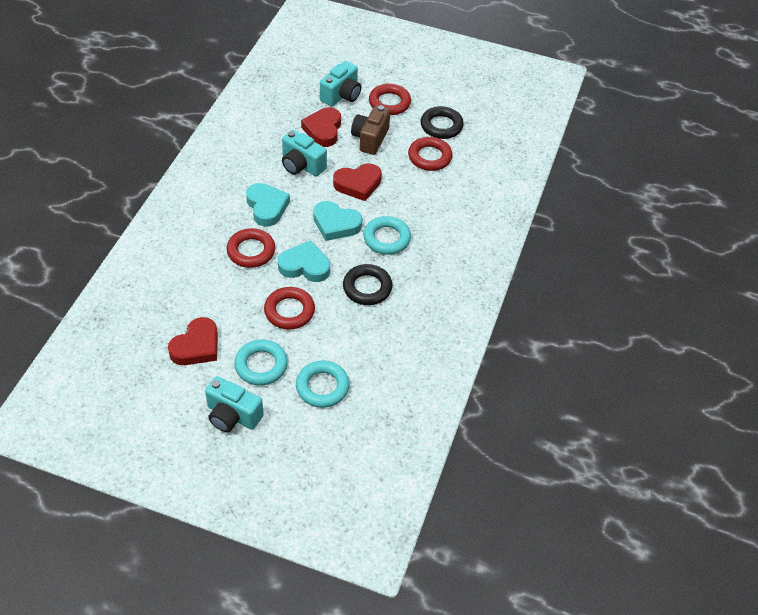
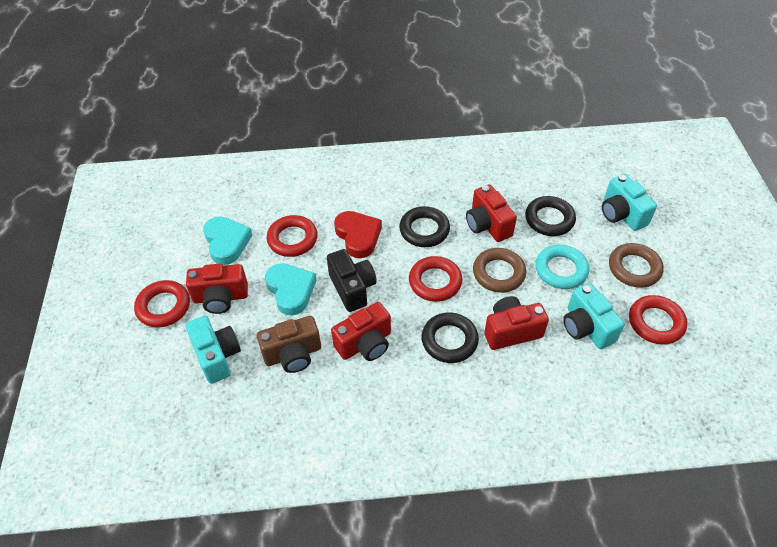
black camera: none = 0 -> [327,249,377,312] = 1
black ring: [343,264,392,305] [421,106,464,139] = 2 -> [399,206,450,247] [421,312,479,363] [525,196,576,236] = 3
brown ring: none = 0 -> [473,248,526,293] [609,243,664,288] = 2
red camera: none = 0 -> [186,264,248,314] [331,302,391,361] [466,184,517,242] [484,296,549,350] = 4
red heart: [168,317,218,365] [301,107,341,147] [333,163,382,201] = 3 -> [334,211,382,258] = 1
turquoise heart: [246,183,290,227] [278,240,330,282] [313,201,362,241] = 3 -> [203,216,253,265] [265,263,317,315] = 2
turquoise ring: [234,340,288,385] [296,361,349,408] [363,216,411,255] = 3 -> [535,245,589,289] = 1

